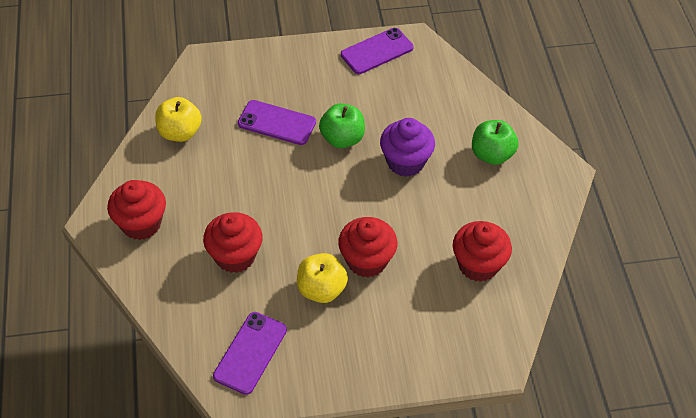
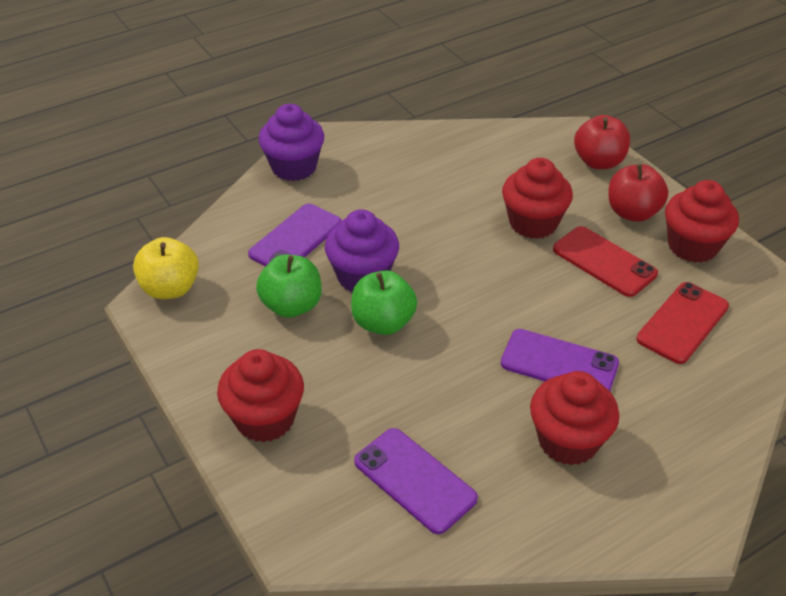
purple cupcake: [380,118,435,177] = 1 -> [259,104,324,181] [325,209,399,292] = 2
red apple: none = 0 -> [574,115,630,169] [608,164,669,222] = 2
red phone: none = 0 -> [553,226,658,297] [636,282,729,364] = 2
yellow apple: [155,97,202,142] [297,253,348,303] = 2 -> [133,237,199,299] = 1

